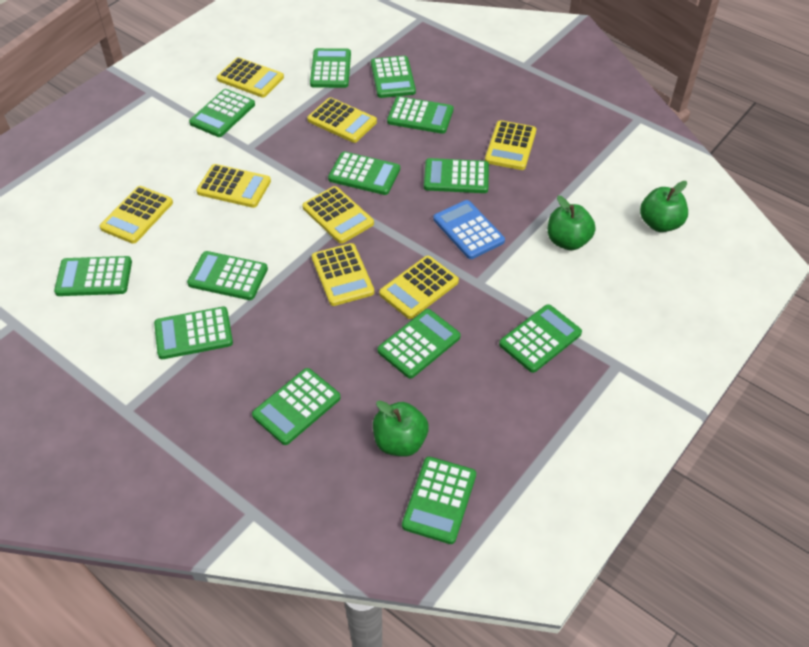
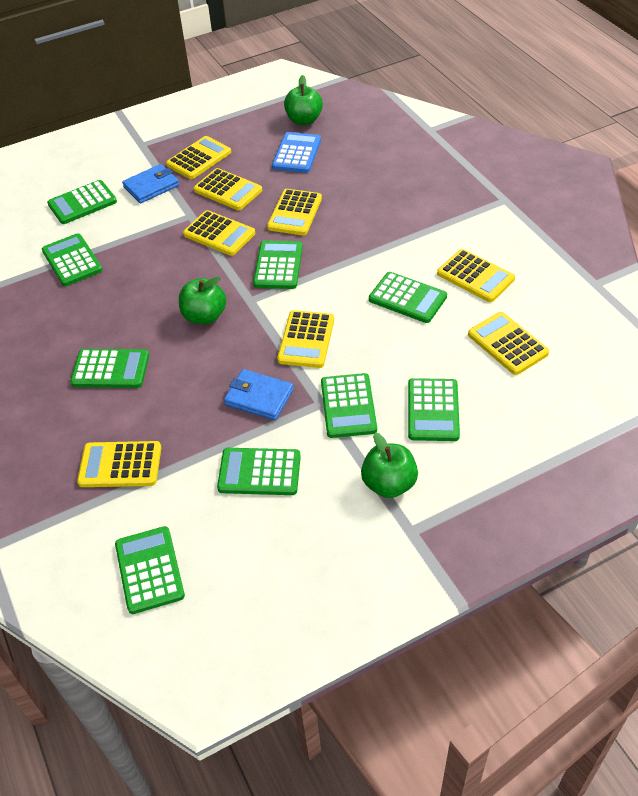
blue wallet: none = 0 -> [122,164,179,203] [224,369,294,420] = 2
green calculator: [54,256,132,296] [154,307,233,359] [187,251,268,300] [189,89,255,137] [252,368,340,445] [310,48,351,88] [328,152,400,195] [371,56,416,98] [378,309,461,379] [387,96,453,134] [402,457,476,544] [424,158,489,193] [499,304,582,373] = 13 -> [42,233,102,286] [47,180,117,224] [70,349,149,388] [115,526,185,614] [217,448,301,495] [253,240,303,289] [321,373,377,438] [369,272,447,323] [408,378,460,441] = 9

